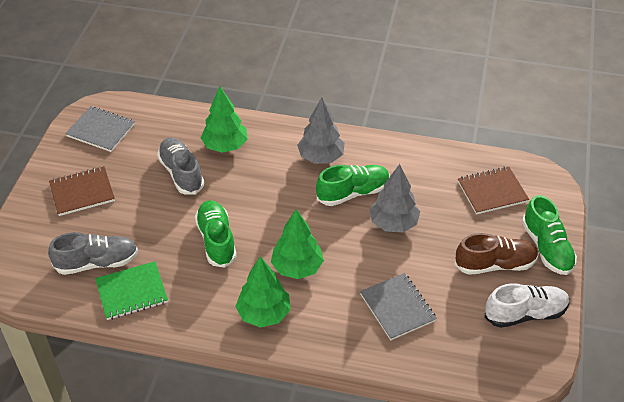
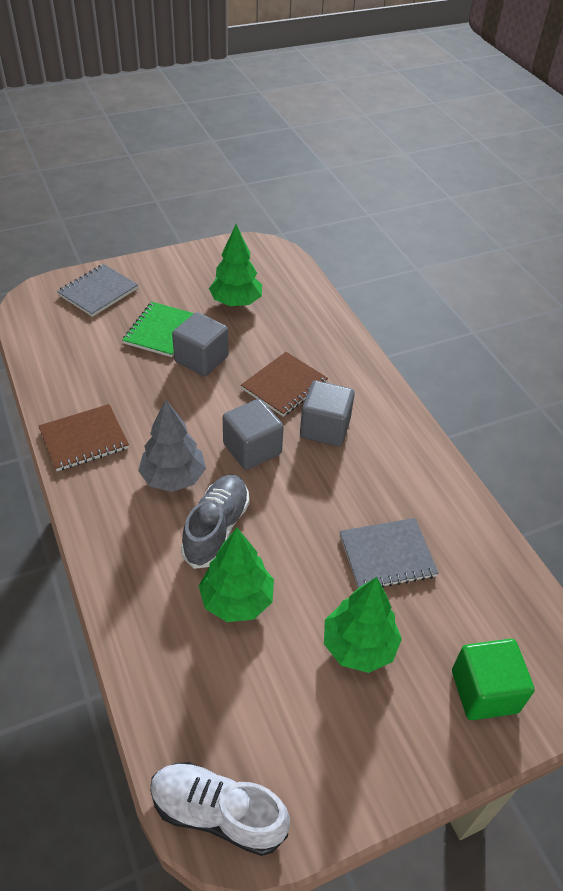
brown shoe: [454,233,539,275] = 1 -> none = 0
green cube: none = 0 -> [452,639,535,720] = 1
green shoe: [195,200,237,268] [316,165,390,206] [522,195,577,275] = 3 -> none = 0
grey cube: none = 0 -> [172,312,228,376] [223,399,284,470] [300,381,355,446] = 3
grey shoe: [48,232,138,275] [157,137,204,195] = 2 -> [181,475,249,569] = 1
grey tree: [297,97,345,164] [369,164,420,232] = 2 -> [138,399,206,492] = 1

